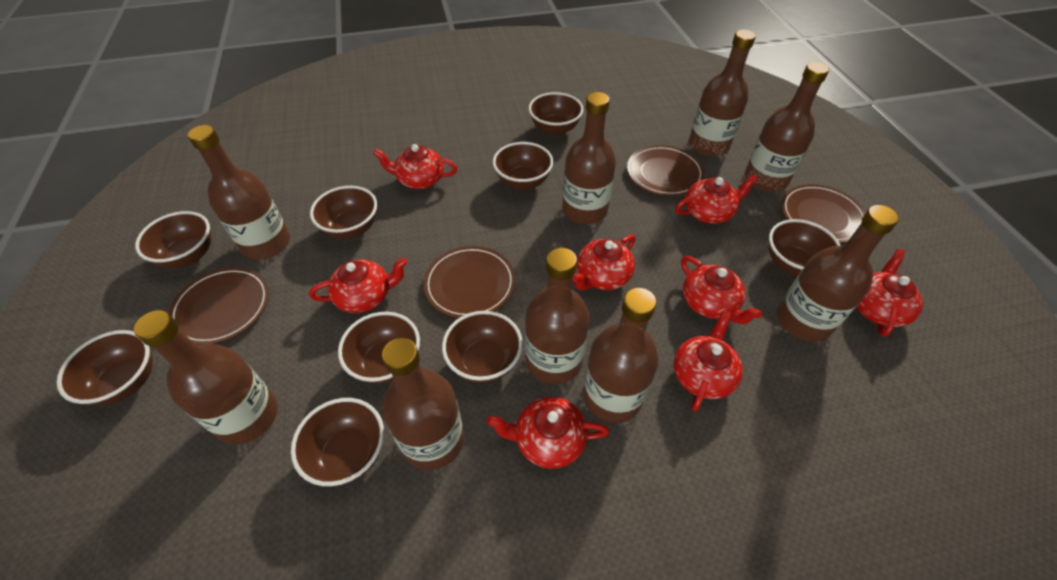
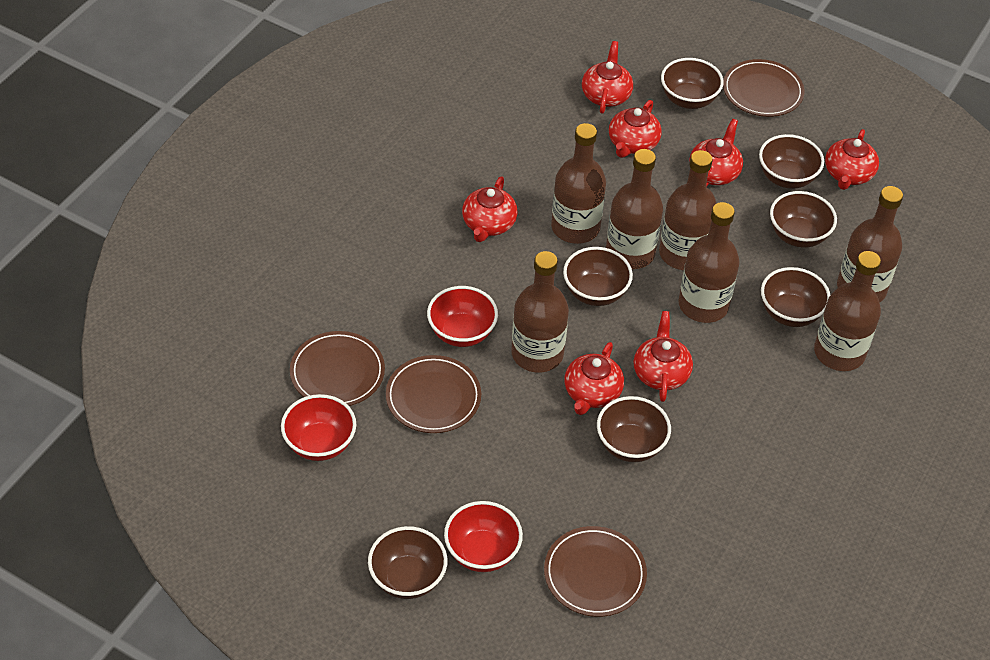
brown bottle: [134,310,278,444] [188,125,290,260] [382,338,464,470] [525,248,590,384] [562,92,616,224] [583,288,659,423] [689,30,756,156] [745,62,829,192] [777,205,899,342] = 9 -> [511,251,569,372] [551,123,606,244] [606,149,663,269] [659,150,717,270] [678,202,739,323] [814,251,881,371] [837,186,903,303] = 7
brown bowl: [57,330,153,406] [135,211,211,268] [291,398,384,486] [310,186,377,239] [338,312,420,384] [442,311,523,383] [493,142,553,190] [529,92,583,136] [769,219,841,276] = 9 -> [368,526,448,599] [563,247,633,306] [597,396,671,462] [661,58,724,109] [759,134,824,189] [761,267,830,327] [770,191,837,248] = 7
red bowl: none = 0 -> [281,394,356,461] [427,286,498,347] [444,501,523,572] = 3
red teapot: [309,258,408,313] [373,144,457,189] [487,396,609,469] [573,235,636,290] [674,310,743,411] [675,175,758,224] [681,256,762,324] [857,249,923,337] = 8 -> [462,176,518,242] [564,342,624,415] [582,41,633,114] [609,100,662,158] [634,311,693,402] [689,119,743,186] [825,129,879,190] = 7

